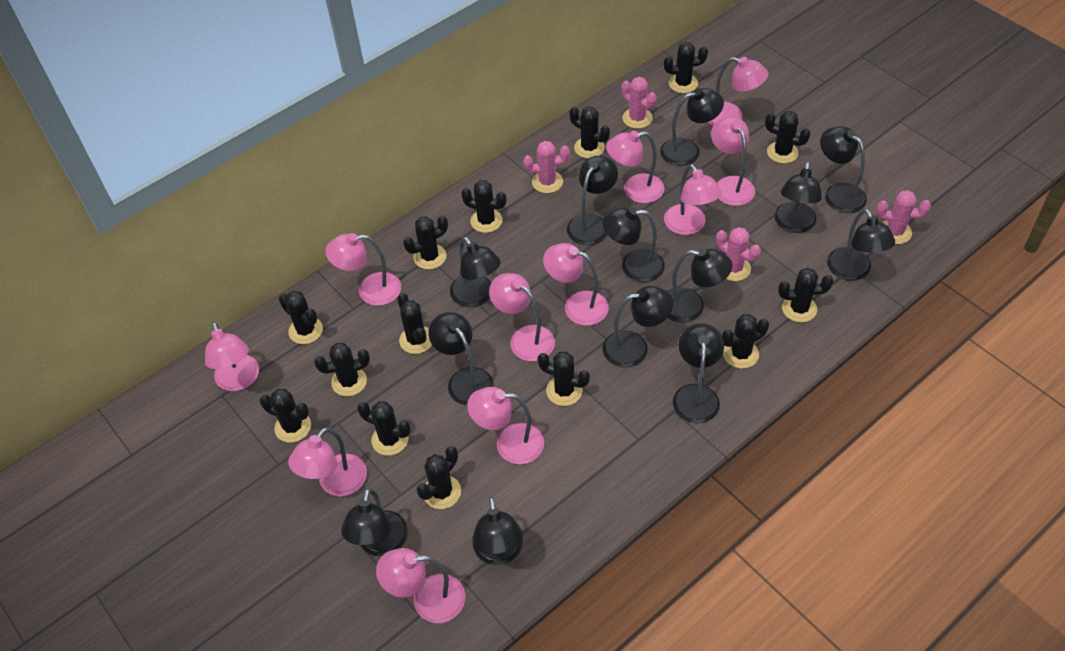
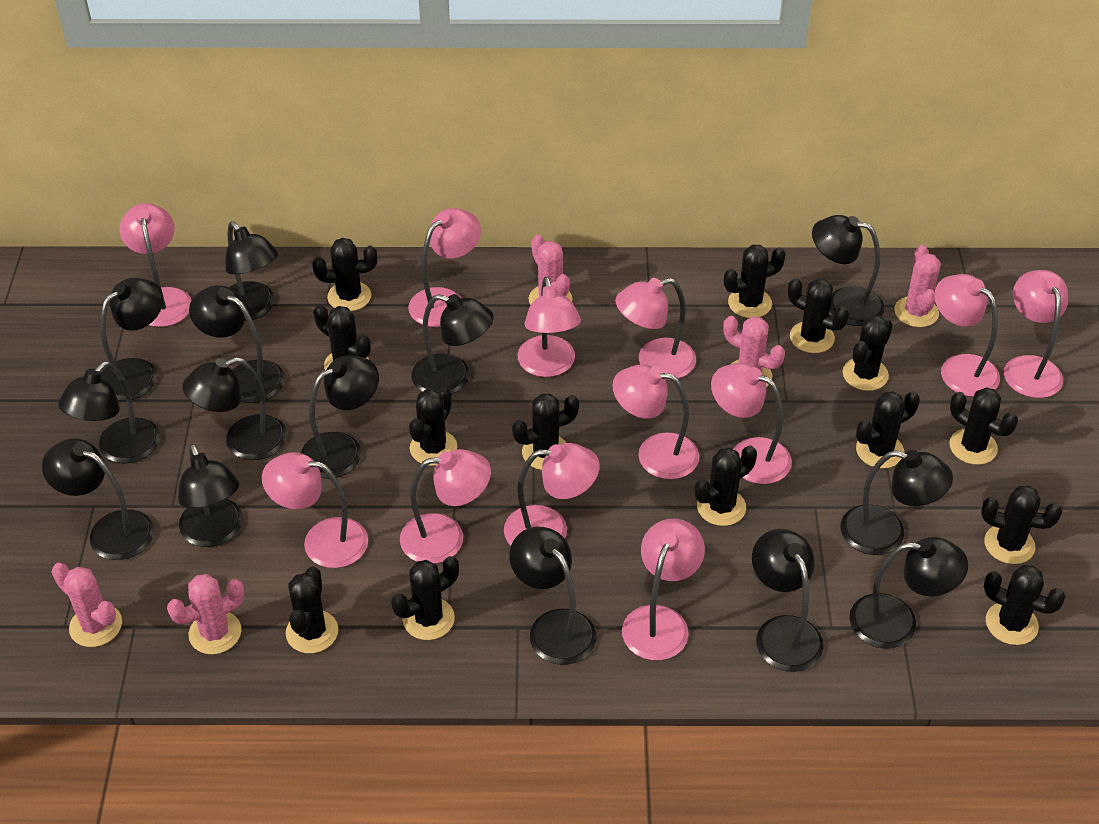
black lamp: [341,488,408,556] [428,312,494,406] [450,237,501,307] [472,496,523,565] [567,156,618,245] [602,207,665,282] [603,286,673,367] [660,88,724,166] [667,248,732,322] [673,323,724,424] [774,162,822,233] [820,126,867,213] [827,209,895,281] = 13 -> [42,438,154,560] [58,361,160,464] [100,278,163,401] [178,444,243,547] [182,357,287,460] [189,285,285,403] [225,222,278,321] [301,355,379,478] [411,294,494,395] [509,526,596,665] [752,529,824,672] [812,215,884,326] [840,450,953,555] [849,537,968,649] = 14
pink cactus: [523,141,570,193] [621,77,657,129] [716,227,761,281] [876,190,931,244] = 4 -> [52,563,122,647] [167,574,244,654] [528,235,572,305] [723,316,785,387] [894,245,941,327] = 5
pink lamp: [205,322,259,391] [288,427,367,496] [325,233,401,306] [376,548,466,623] [467,387,544,464] [489,273,555,361] [543,243,609,326] [606,131,664,203] [664,164,722,235] [708,57,768,126] [711,117,755,206] = 11 -> [120,203,191,327] [262,452,368,568] [400,449,491,564] [408,208,481,327] [504,443,600,545] [517,277,581,377] [612,364,699,479] [615,278,696,380] [622,519,705,660] [711,363,792,484] [935,274,1000,397] [1004,270,1068,398] = 12

